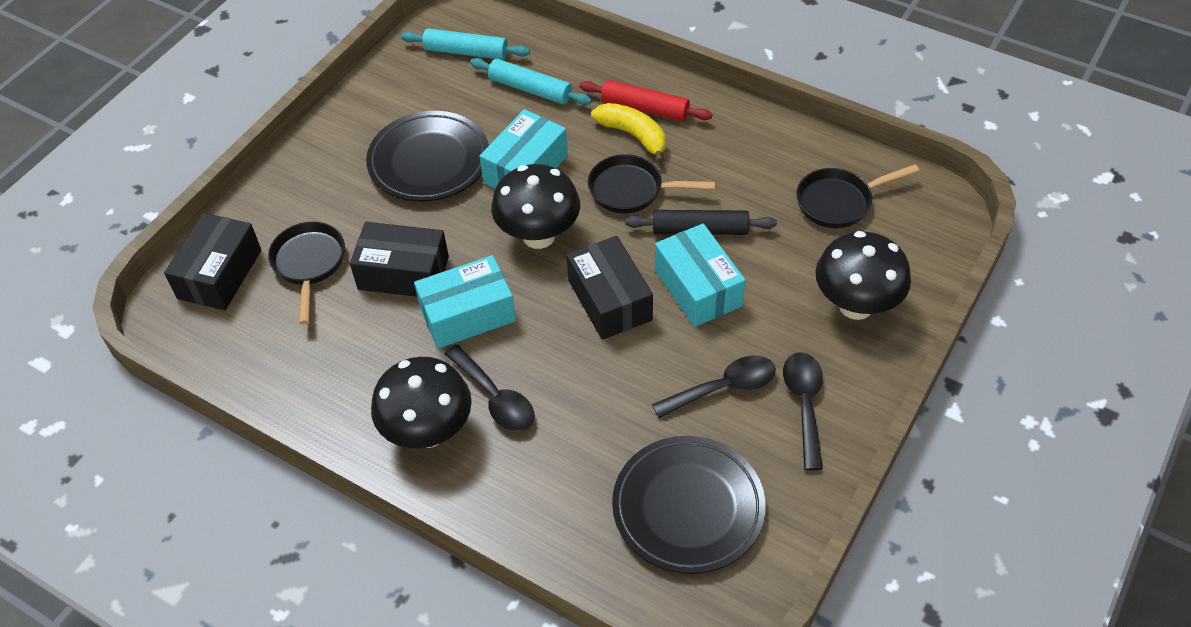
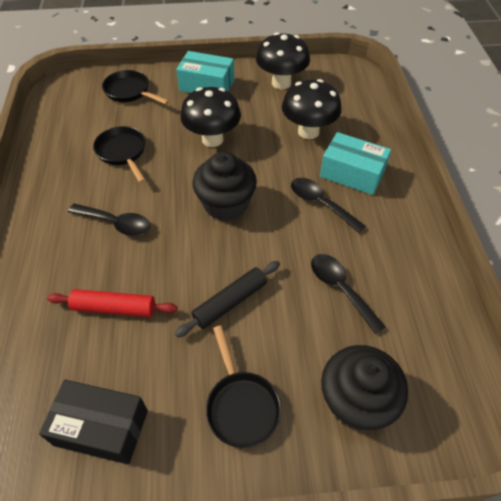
black box: [164,213,261,310] [350,222,449,297] [566,236,653,340] = 3 -> [39,380,148,464] = 1
black cupcake: none = 0 -> [192,151,257,221] [321,345,408,430] = 2
black plate: [366,111,489,202] [612,436,766,574] = 2 -> none = 0
turquoise box: [414,255,516,349] [479,109,568,189] [655,223,746,327] = 3 -> [176,51,234,93] [320,132,391,195] = 2
turquoise rolling pin: [401,28,530,60] [470,58,592,105] = 2 -> none = 0
yellow banana: [591,103,666,163] = 1 -> none = 0

